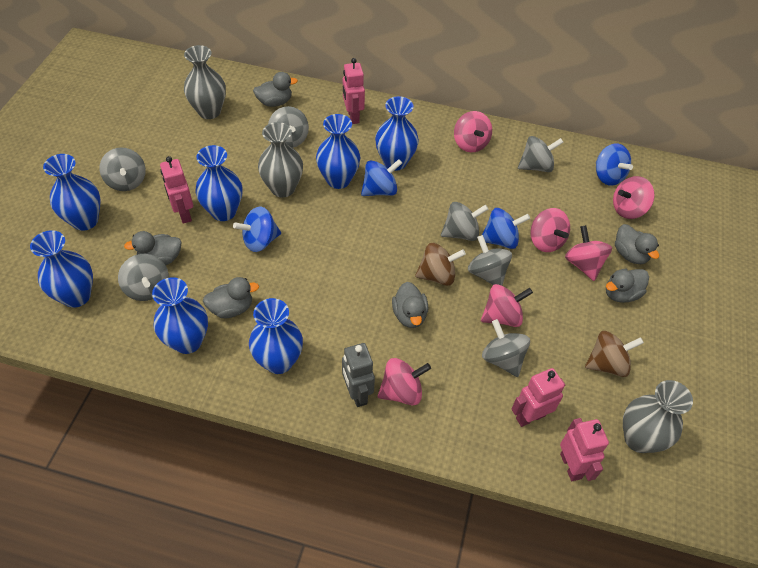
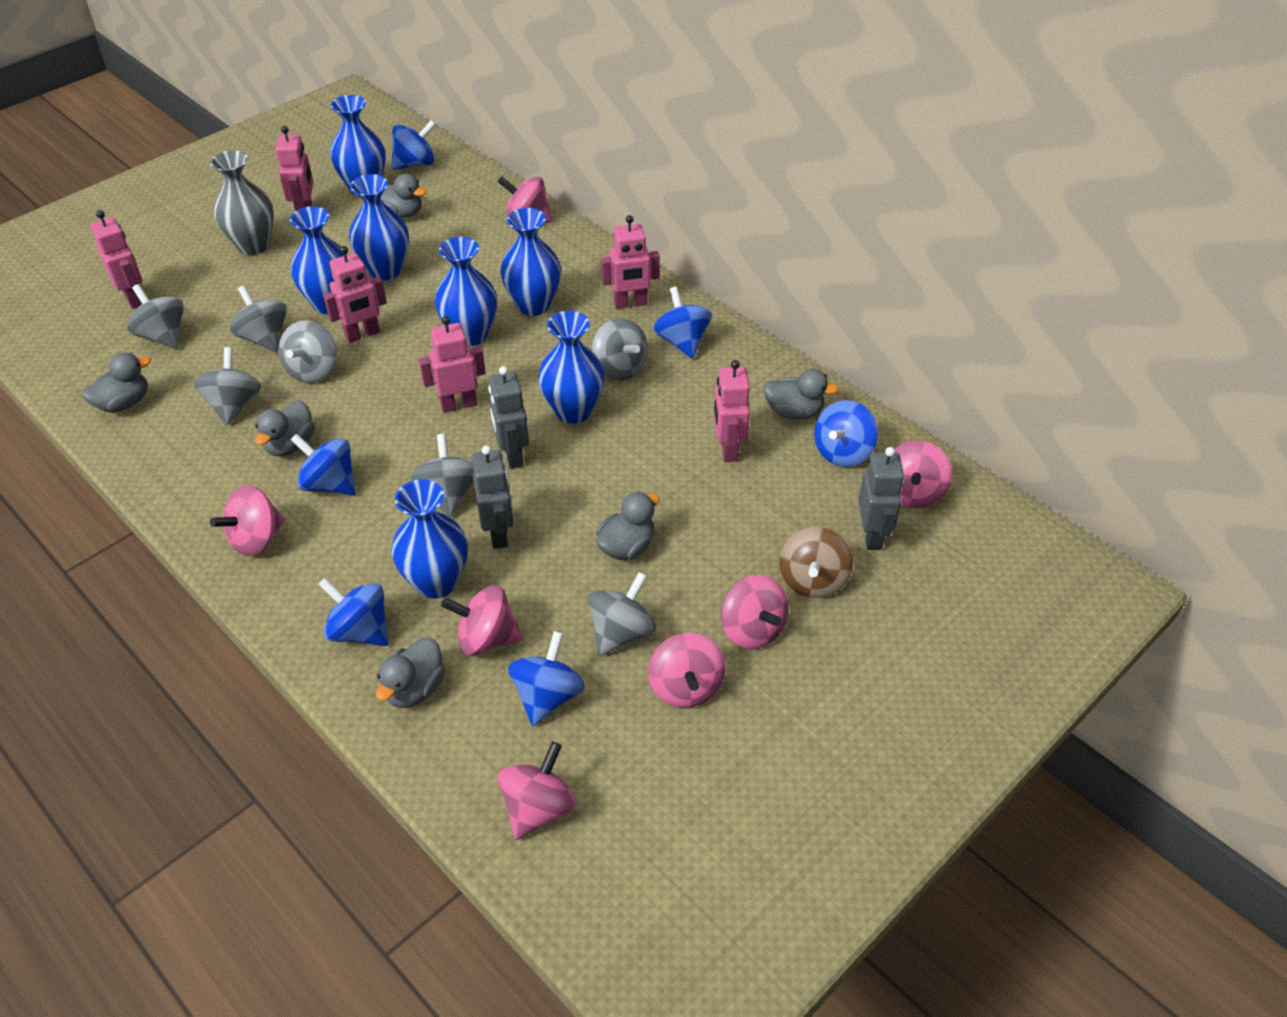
blue spinning top: [233,207,281,252] [361,159,402,196] [482,208,530,249] [596,143,633,186] = 4 -> [290,434,356,495] [319,577,389,646] [391,120,436,170] [508,631,585,726] [653,287,712,359] [814,400,878,467] = 6
brown spinning top: [415,243,466,286] [585,331,644,377] = 2 -> [779,527,853,598] = 1
grey robot: [342,343,375,407] = 1 -> [472,445,513,549] [488,366,529,469] [858,447,904,550] = 3
grey vase: [184,45,226,119] [258,122,303,197] [623,380,693,453] = 3 -> [210,150,274,255] = 1
pink robot: [160,156,193,224] [343,58,365,124] [512,368,565,427] [560,418,609,481] = 4 -> [90,210,142,308] [275,126,313,211] [323,246,387,343] [419,316,486,413] [601,215,660,309] [714,360,750,462] = 6
pink spinning top: [378,358,431,406] [454,111,492,152] [481,284,533,327] [530,208,570,252] [565,225,612,281] [613,176,655,219] = 6 -> [210,485,285,556] [441,585,523,656] [497,176,552,222] [498,742,577,840] [648,633,726,708] [721,575,789,649] [894,440,952,508] = 7

